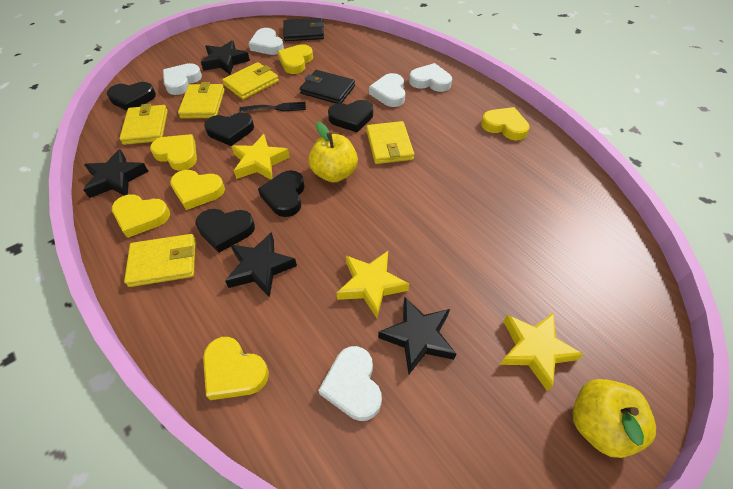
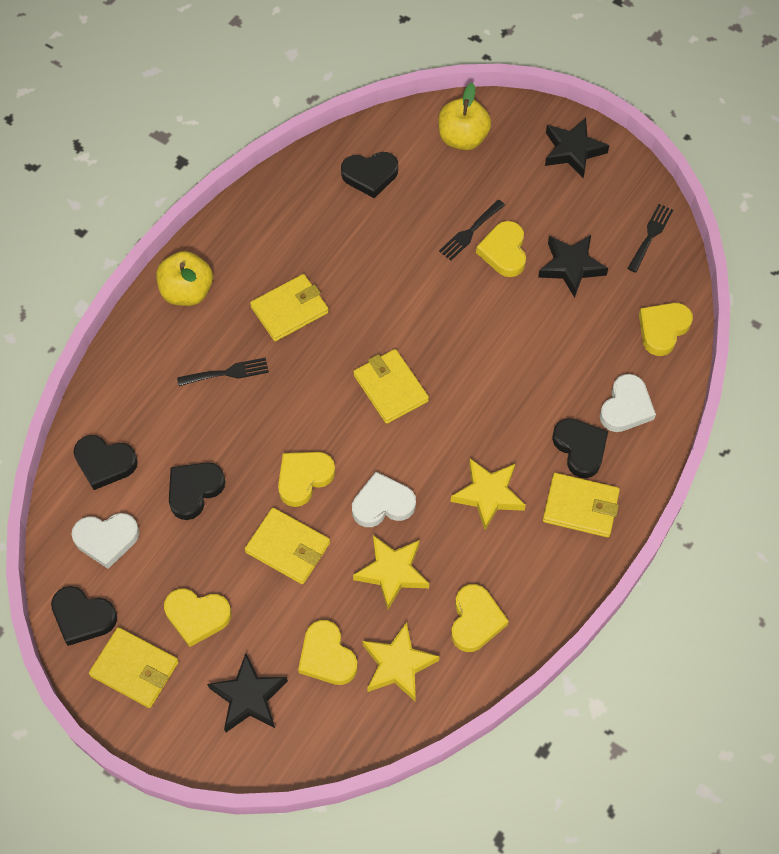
black fork: [239,102,306,112] = 1 -> [177,357,269,386] [439,200,505,260] [627,204,673,273] = 3
black star: [83,149,149,198] [201,40,250,74] [225,232,297,297] [378,297,456,374] = 4 -> [207,653,288,732] [538,235,608,298] [545,118,609,178] = 3
black wallet: [283,18,324,41] [300,70,355,104] = 2 -> none = 0
white heart: [163,63,202,95] [248,28,284,55] [318,346,382,421] [369,73,405,107] [409,63,452,92] = 5 -> [71,513,140,569] [352,472,416,527] [599,374,656,432] = 3

